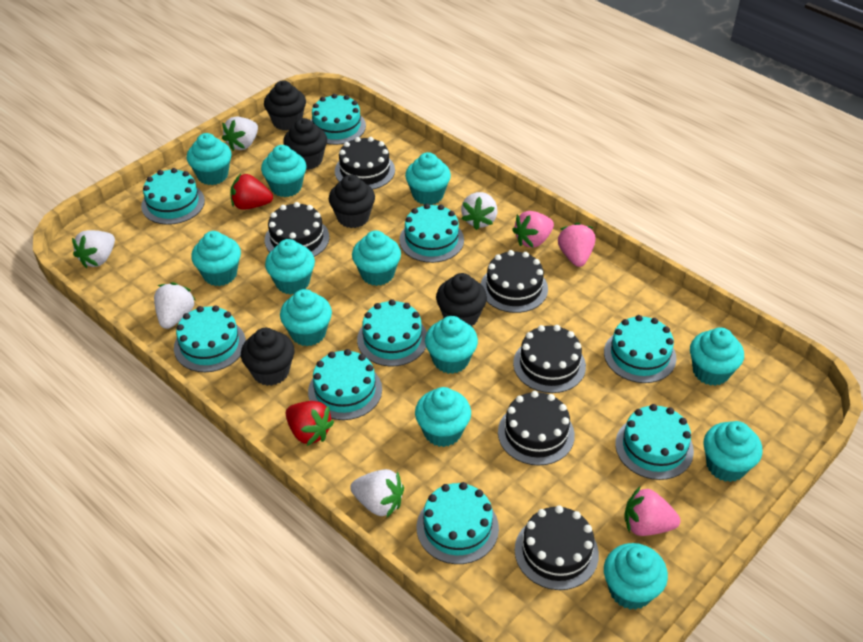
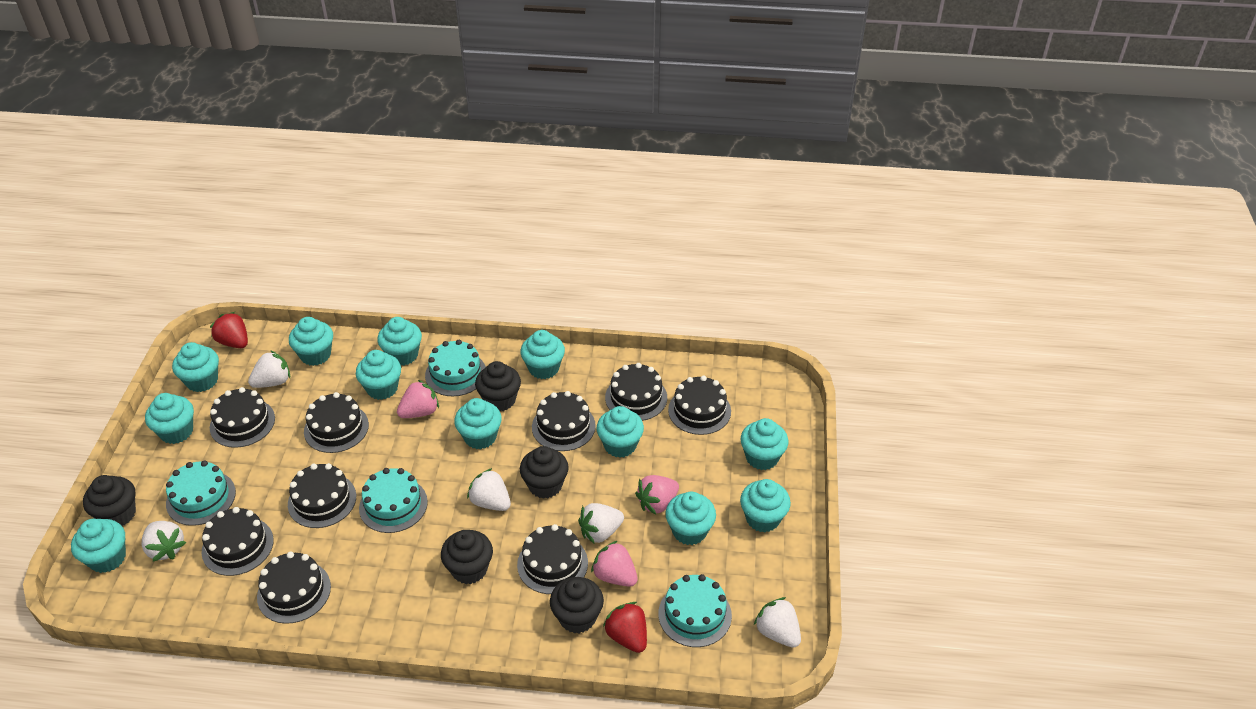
black cake: [265,202,329,257] [335,137,395,189] [481,250,548,313] [498,391,575,465] [513,325,586,393] [515,505,599,590] = 6 -> [201,507,274,576] [210,387,275,448] [257,552,331,624] [288,463,356,528] [304,392,369,453] [517,524,588,594] [532,391,596,451] [605,363,667,421] [668,376,731,435] = 9
turquoise cake: [141,168,205,225] [174,305,246,372] [308,349,382,420] [311,94,366,145] [357,299,427,366] [399,204,464,263] [417,482,499,564] [604,315,676,383] [615,404,694,480] = 9 -> [166,460,236,526] [359,468,428,533] [425,340,486,396] [658,574,732,647] = 4

